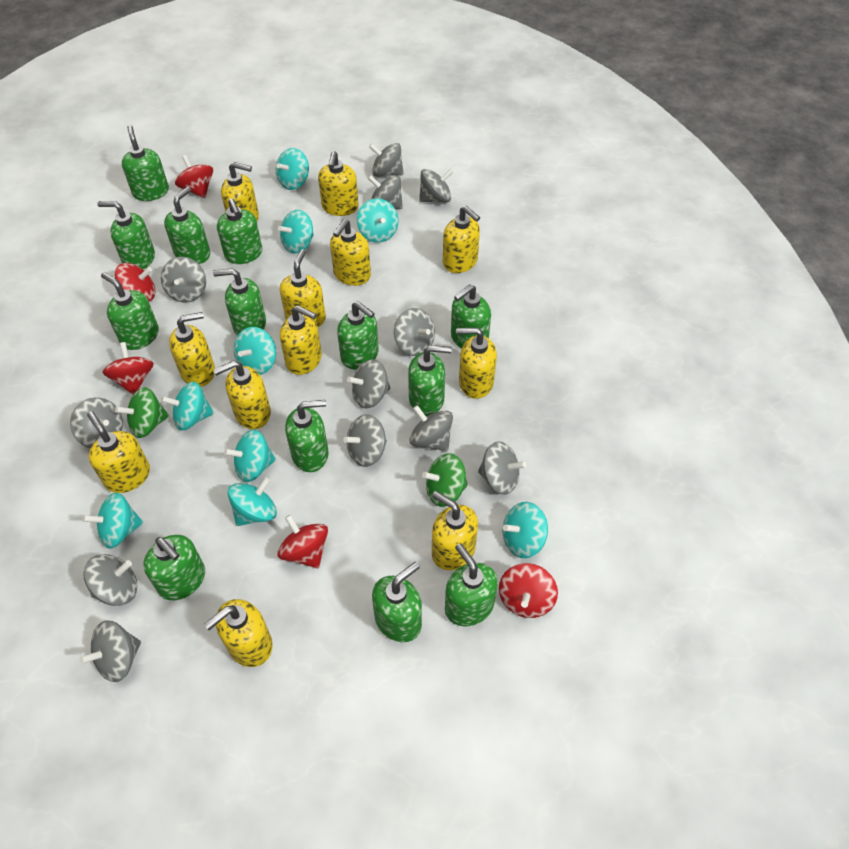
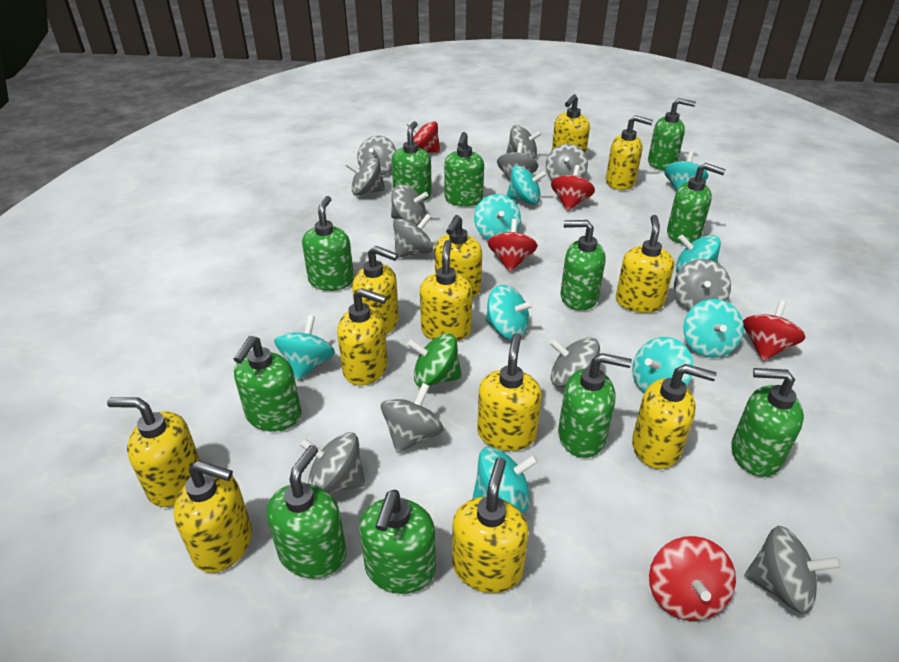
green soap dispenser: [97,201,155,269] [101,272,159,350] [122,125,169,201] [143,535,205,601] [164,187,210,264] [213,268,266,336] [217,198,262,264] [285,400,329,472] [337,301,379,369] [372,562,422,642] [408,345,452,416] [445,543,498,627] [451,284,491,349] = 13 -> [234,336,301,432] [266,445,346,579] [302,196,354,291] [359,490,436,594] [392,122,432,201] [444,132,484,206] [558,353,632,458] [561,220,605,311] [648,98,696,170] [667,163,726,244] [731,368,804,477] = 11
green spinning top: [115,387,169,438] [422,453,468,507] = 2 -> [407,333,462,387] = 1

